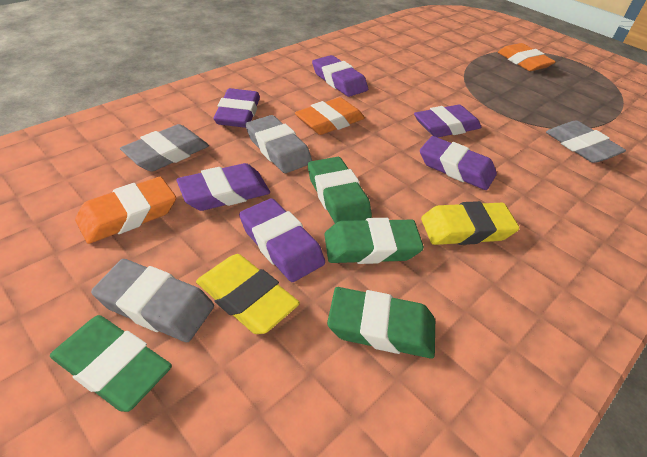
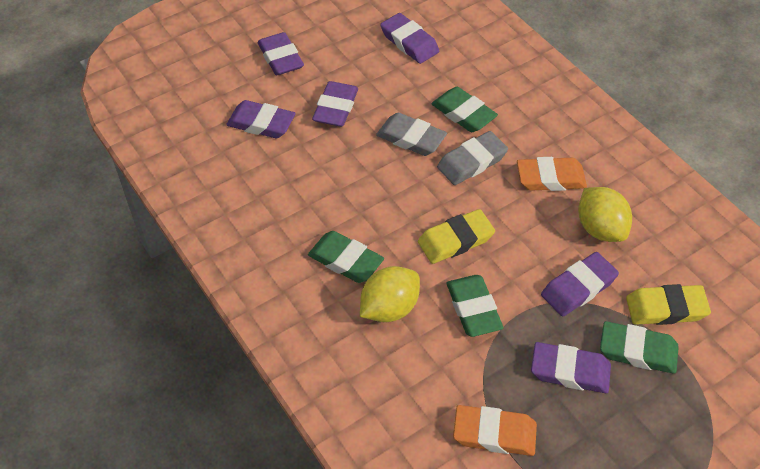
grey eraser: [91,259,214,342] [120,124,209,172] [245,115,312,173] [546,121,626,163] = 4 -> [376,113,447,156] [437,131,508,185] = 2
orange eraser: [75,177,176,244] [295,97,365,135] [498,43,556,71] = 3 -> [453,405,537,456] [517,157,587,191] = 2
yellow lemon: none = 0 -> [360,266,420,322] [578,187,632,242] = 2

